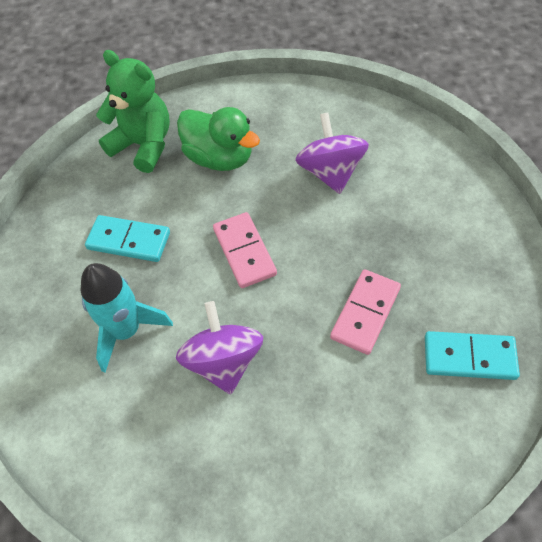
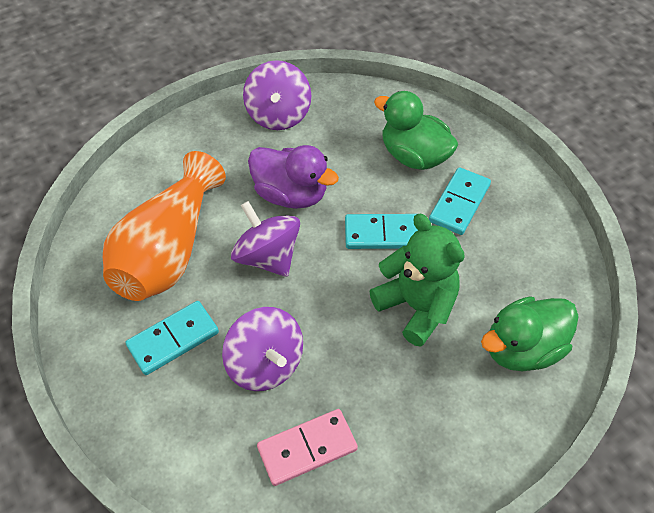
green duck: [177,107,260,171] = 1 -> [374,91,458,170] [481,296,579,371] = 2
orange vase: none = 0 -> [103,151,226,301] = 1
pink domino: [213,212,277,288] [330,269,401,355] = 2 -> [257,409,358,486] = 1
purple duck: none = 0 -> [248,145,339,209] = 1
purple spinning top: [176,301,263,394] [295,113,369,194] = 2 -> [222,307,303,391] [231,201,300,277] [243,60,311,130] = 3
turquoise domino: [85,215,170,262] [425,331,520,380] = 2 -> [126,301,219,375] [345,214,418,249] [429,167,491,235] = 3
turquoise rocket: [81,263,173,373] = 1 -> none = 0

